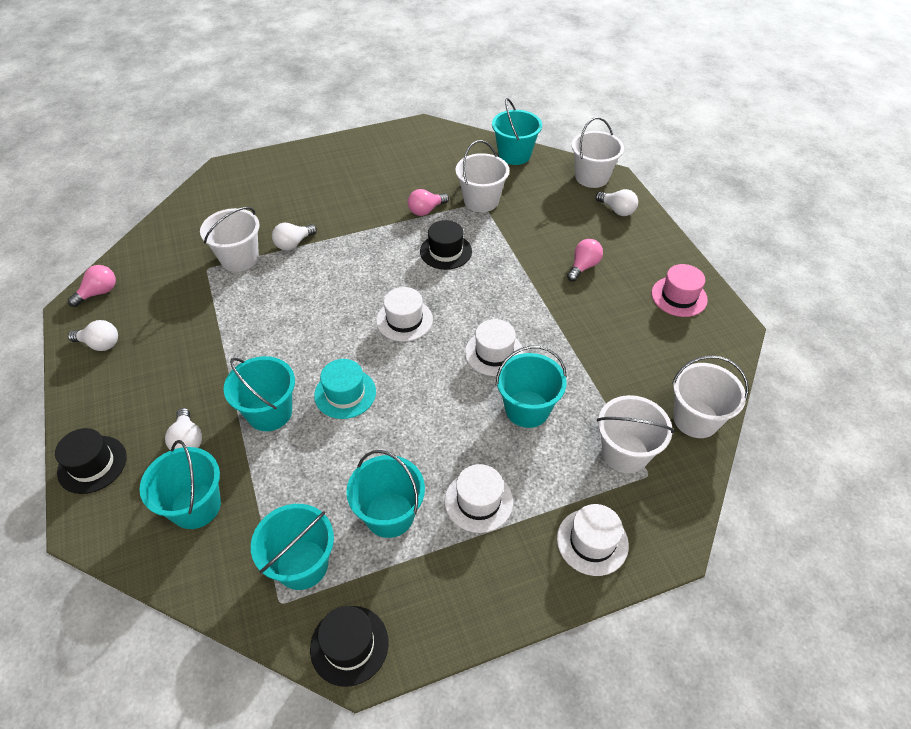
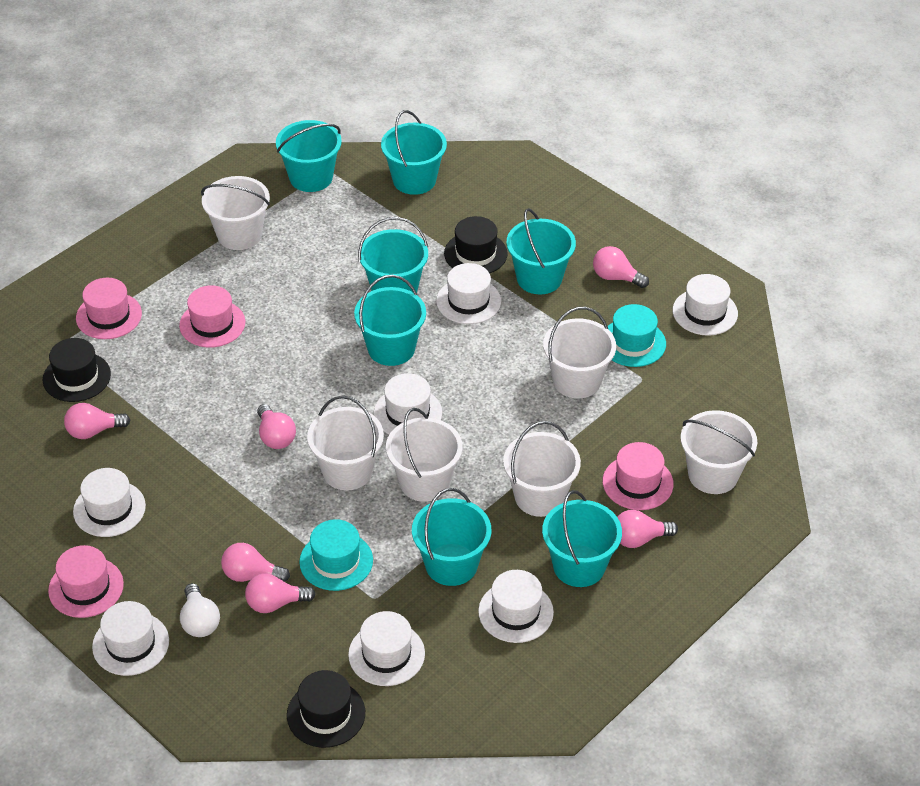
pink hat: [652,264,708,317] = 1 -> [48,545,124,618] [76,278,142,339] [179,285,245,348] [603,442,674,510] = 4
pink light bulb: [68,265,116,307] [408,189,449,216] [567,239,603,281] = 3 -> [64,403,130,439] [221,543,290,582] [245,573,316,613] [257,404,296,449] [593,246,649,288] [617,510,678,548] = 6
turquoise bucket: [139,440,221,529] [224,356,295,431] [251,504,334,590] [346,450,425,538] [492,98,542,165] [496,346,567,428] = 6 -> [276,120,342,192] [354,275,426,366] [358,217,428,293] [381,110,447,195] [412,488,491,586] [507,208,576,294] [542,490,622,587] = 7
turquoise hat: [314,359,376,419] = 1 -> [299,519,373,591] [608,304,666,367] = 2
white bucket: [200,207,260,272] [456,140,509,212] [572,117,624,188] [597,395,674,474] [672,355,749,438] = 5 -> [201,176,270,250] [307,396,384,491] [386,408,463,502] [503,421,581,517] [543,307,616,398] [681,410,757,494] = 6
white hat: [376,287,433,342] [445,464,513,533] [465,319,524,376] [557,504,629,576] = 4 -> [73,468,146,537] [92,601,169,676] [348,611,425,686] [374,373,442,435] [436,263,501,324] [478,570,554,643] [673,274,738,336] = 7
white light bulb: [68,320,118,351] [165,408,202,451] [272,223,317,250] [596,189,638,216] = 4 -> [180,583,220,637] = 1

